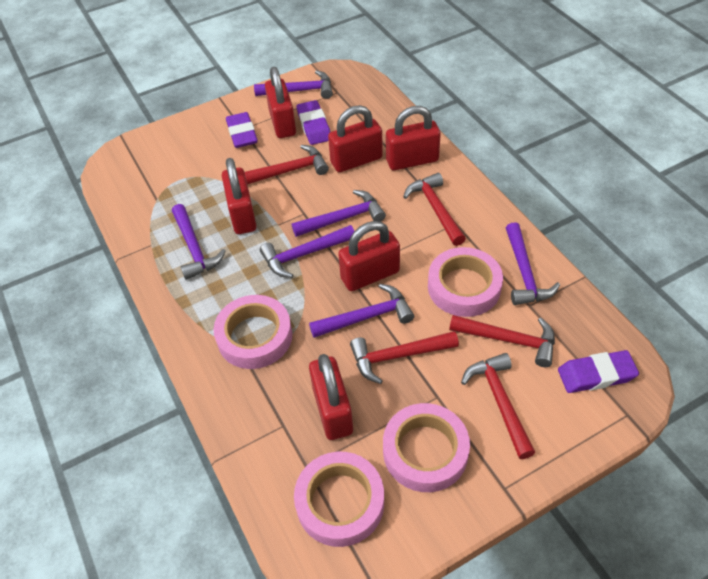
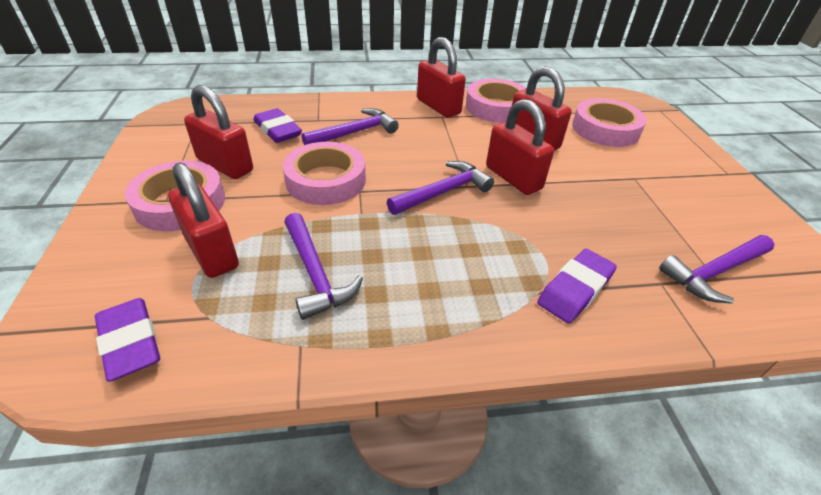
purple hammer: [172,204,226,280] [254,70,333,99] [260,225,354,278] [292,190,386,237] [309,284,414,338] [506,222,560,305] = 6 -> [284,213,363,320] [302,108,399,145] [387,161,494,215] [659,235,775,304] = 4
red hammer: [245,145,329,185] [350,331,459,384] [403,173,466,246] [449,315,555,367] [461,353,535,459] = 5 -> none = 0
red padlock: [222,158,257,234] [265,67,296,138] [309,354,353,440] [328,105,383,172] [338,221,400,291] [386,106,441,170] = 6 -> [168,162,239,278] [184,85,253,179] [417,37,466,118] [486,99,554,195] [512,66,572,151] = 5

